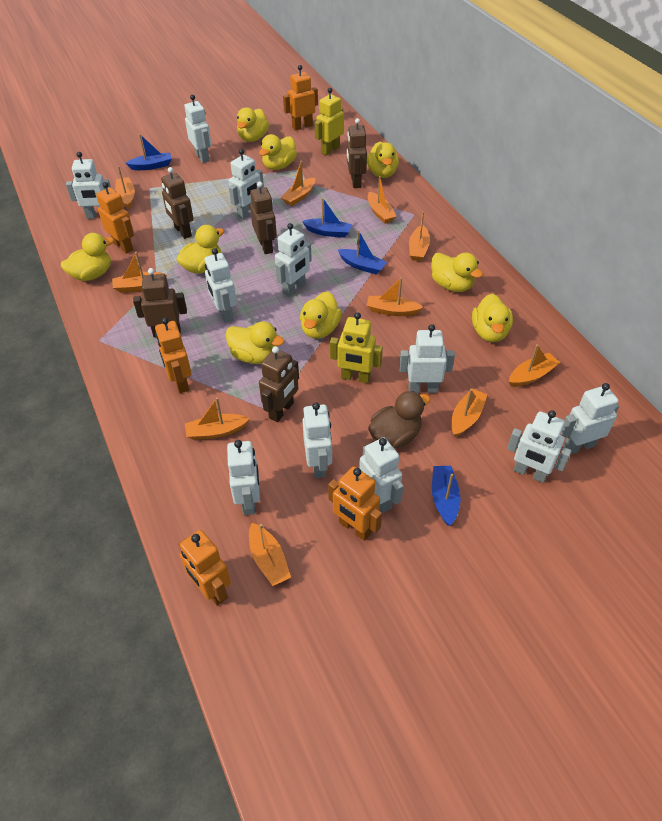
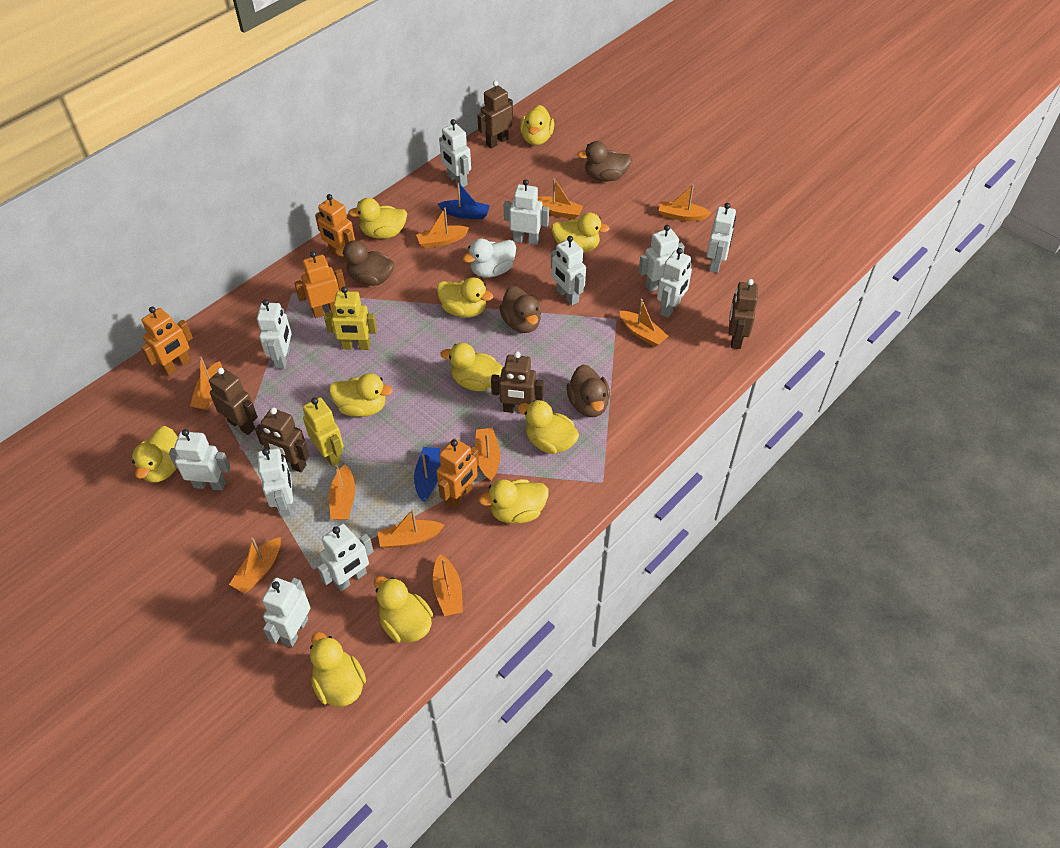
blue boat: [126,134,172,170] [302,198,352,238] [338,230,387,275] [432,466,460,526] = 4 -> [414,447,440,502] [438,181,490,219] = 2
brown duck: [368,391,430,448] = 1 -> [336,240,395,286] [499,286,541,333] [567,364,610,417] [577,141,632,181] = 4
orange robot: [96,182,134,254] [155,318,192,393] [179,530,231,606] [283,65,318,131] [328,466,382,541] = 5 -> [141,307,193,376] [294,251,346,318] [315,194,355,263] [436,438,479,508] = 4
white duck: none = 0 -> [463,239,516,278] = 1
yellow duck: [61,233,114,281] [177,225,224,274] [225,322,285,364] [237,107,269,142] [259,134,297,170] [300,292,342,339] [367,142,399,178] [431,252,483,292] [472,294,513,342] = 9 -> [132,426,178,483] [310,632,366,707] [329,373,393,417] [348,198,407,239] [374,576,433,643] [437,277,493,318] [440,343,503,391] [479,479,549,524] [518,400,579,454] [520,105,554,145] [551,213,610,253] = 11

